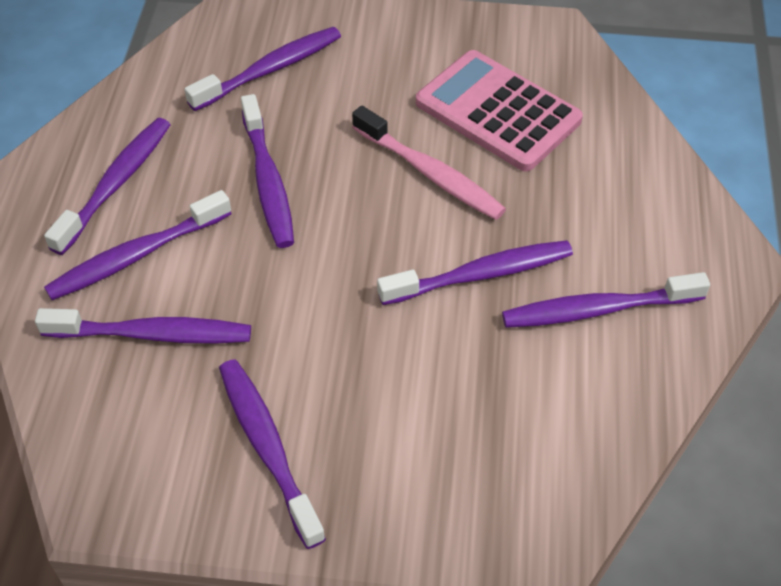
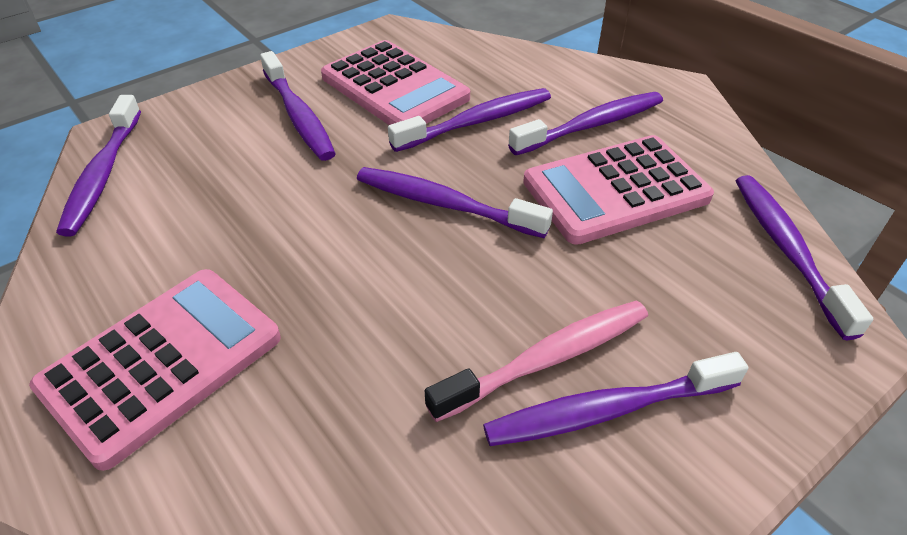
pink calculator: [416,50,583,171] = 1 -> [29,269,281,471] [321,40,470,125] [523,135,714,245] = 3
purple toothbrush: [35,308,251,344] [44,118,171,255] [44,190,232,300] [184,27,341,111] [219,359,326,549] [241,94,294,248] [377,240,573,305] [502,272,710,328] = 8 -> [56,95,141,236] [260,51,336,161] [357,167,553,238] [388,88,551,152] [483,352,748,446] [508,92,663,155] [736,175,873,340] = 7

